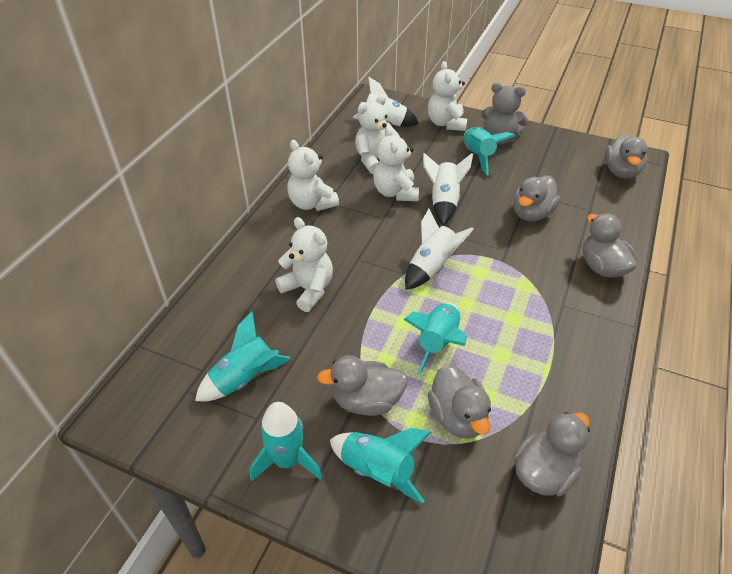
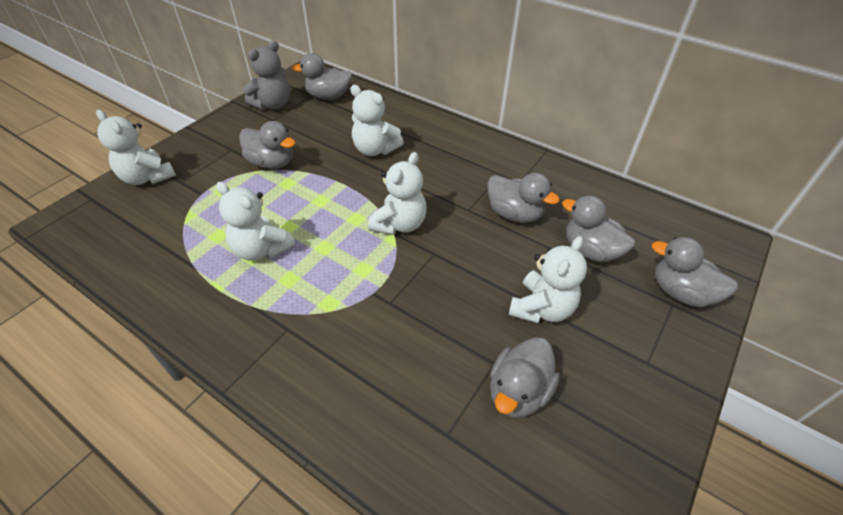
turquoise rocket: [195,312,291,401] [250,402,322,481] [330,428,431,503] [403,303,467,376] [464,127,515,175] = 5 -> none = 0
white rocket: [353,77,419,127] [405,209,474,290] [423,153,473,226] = 3 -> none = 0

